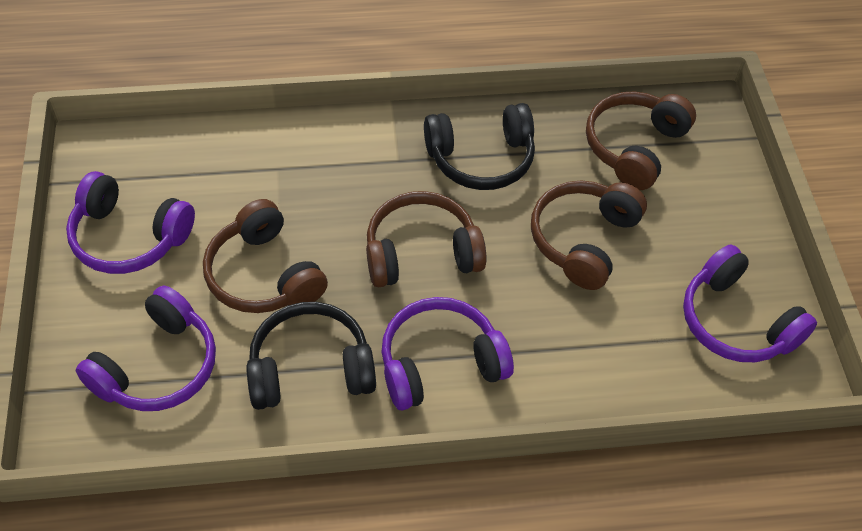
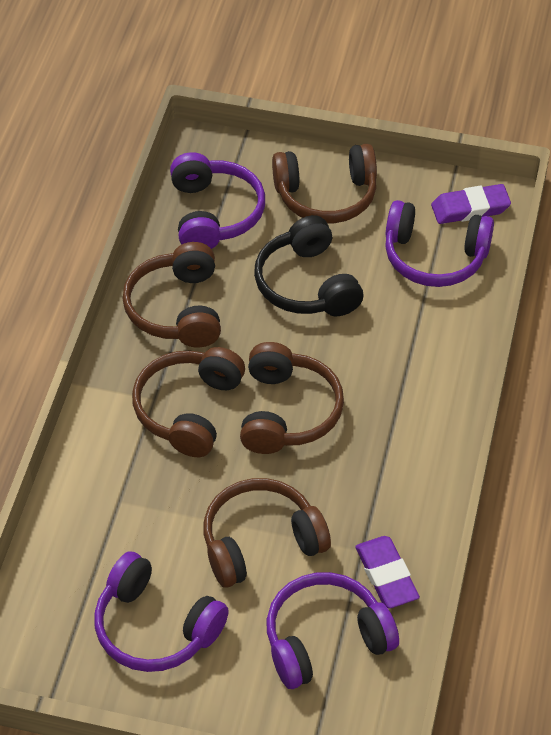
black headphones: [246,302,376,410] [424,103,535,190] = 2 -> [254,215,363,316] = 1
brown headphones: [203,199,328,313] [366,191,487,287] [531,181,647,290] [586,92,696,190] = 4 -> [123,242,221,347] [132,347,245,457] [203,478,331,588] [240,342,344,454] [272,144,377,223] = 5
purple eraser: none = 0 -> [355,536,420,608] [431,184,511,224] = 2

